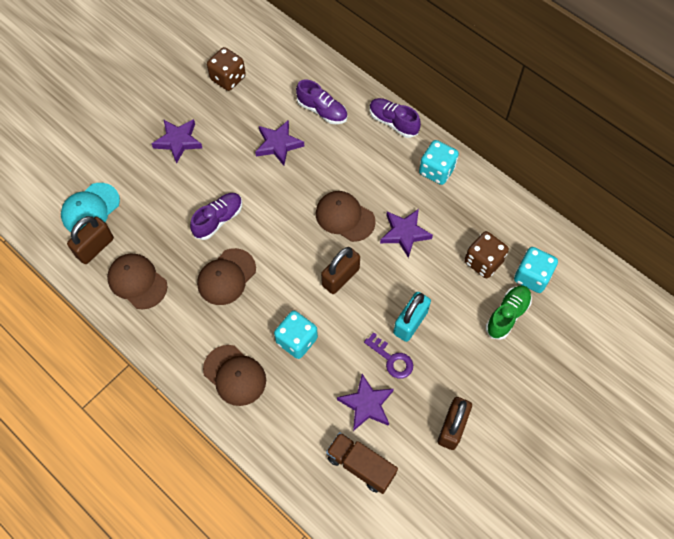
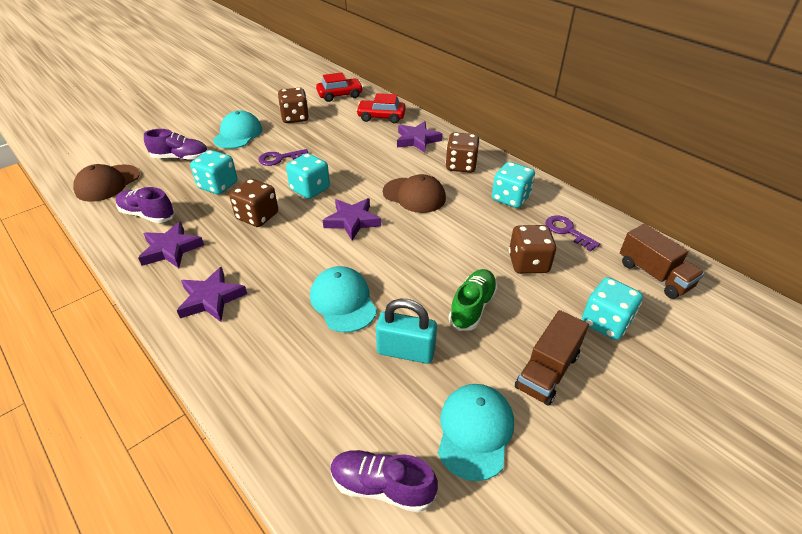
brown cap: [107,254,168,309] [197,248,256,305] [203,345,266,406] [316,191,376,242] = 4 -> [73,164,140,202] [383,174,446,213] = 2
brown dice: [207,47,246,91] [464,231,509,278] = 2 -> [229,179,278,227] [278,88,309,123] [445,132,480,173] [509,225,556,274] = 4
brown padlock: [67,216,114,264] [321,247,360,294] [438,397,472,450] = 3 -> none = 0
brown truck: [326,432,398,494] = 1 -> [515,310,589,406] [620,224,704,299] = 2
purple key: [364,332,413,379] = 1 -> [259,149,308,166] [545,215,600,252] = 2
red car: none = 0 -> [316,72,363,102] [356,93,406,123] = 2
turquoise cap: [61,183,120,232] = 1 -> [213,110,262,149] [310,266,377,332] [438,384,514,481] = 3
turquoise dice: [274,311,318,359] [419,140,459,185] [514,247,558,293] = 3 -> [190,150,237,194] [286,153,330,199] [492,162,535,208] [582,277,643,340] = 4

